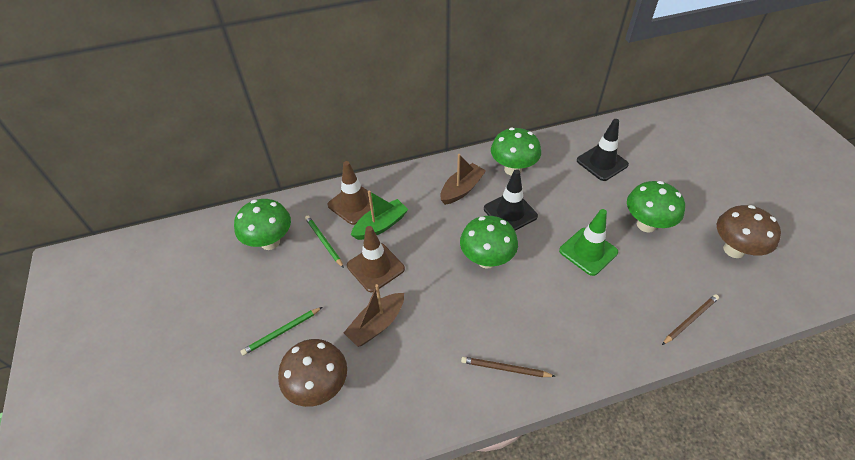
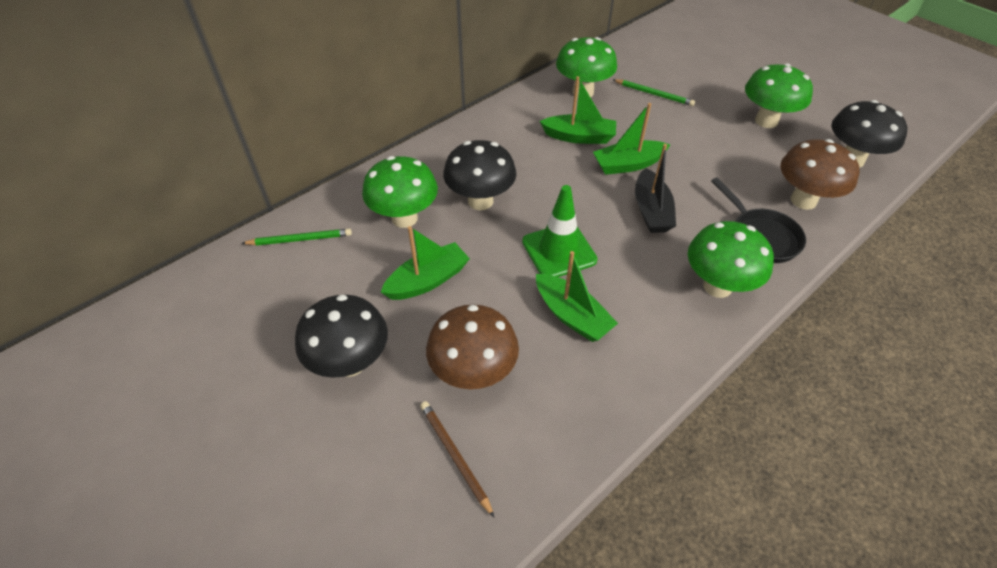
black boat: none = 0 -> [635,144,676,233] = 1
black mushroom: none = 0 -> [295,295,388,378] [443,140,516,210] [831,100,908,168] = 3
black pan: none = 0 -> [711,177,806,263] = 1
black traffic cone: [484,169,538,231] [577,119,629,181] = 2 -> none = 0
brown boat: [344,284,404,347] [440,154,486,205] = 2 -> none = 0
brown pencil: [461,357,556,377] [662,294,719,345] = 2 -> [420,401,495,518] = 1
brown traffic cone: [327,161,373,225] [347,226,405,292] = 2 -> none = 0
green boat: [351,191,408,240] = 1 -> [381,226,470,300] [536,251,618,342] [540,76,616,144] [593,103,670,175] = 4

